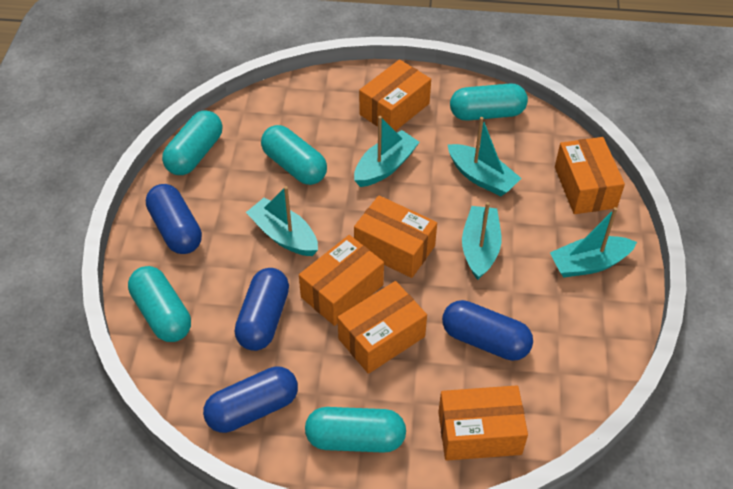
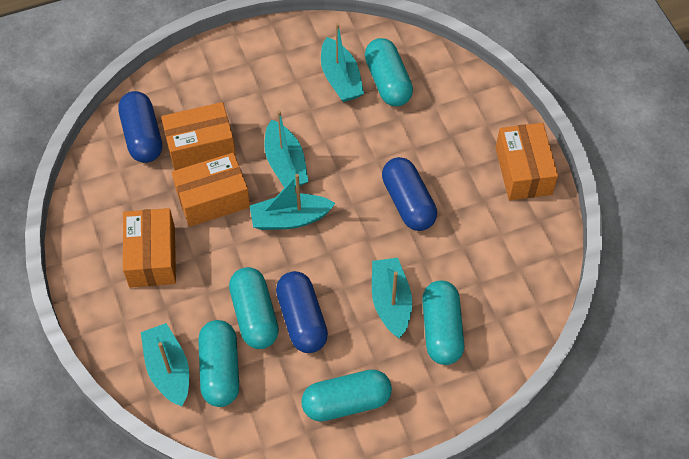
blue capsule: [146,184,202,254] [203,366,298,433] [235,268,289,351] [442,300,533,361] = 4 -> [118,91,162,163] [276,271,328,353] [382,157,437,231] = 3
orange box: [299,235,384,326] [337,281,427,374] [354,195,437,278] [359,59,431,131] [438,385,528,461] [555,137,625,214] = 6 -> [123,208,176,288] [161,102,236,171] [172,153,250,227] [496,123,558,200] = 4

